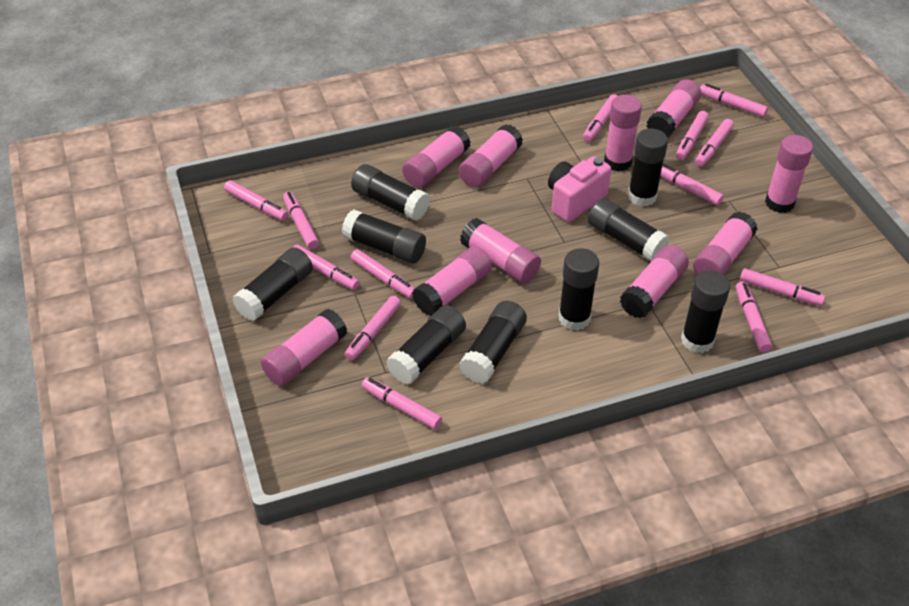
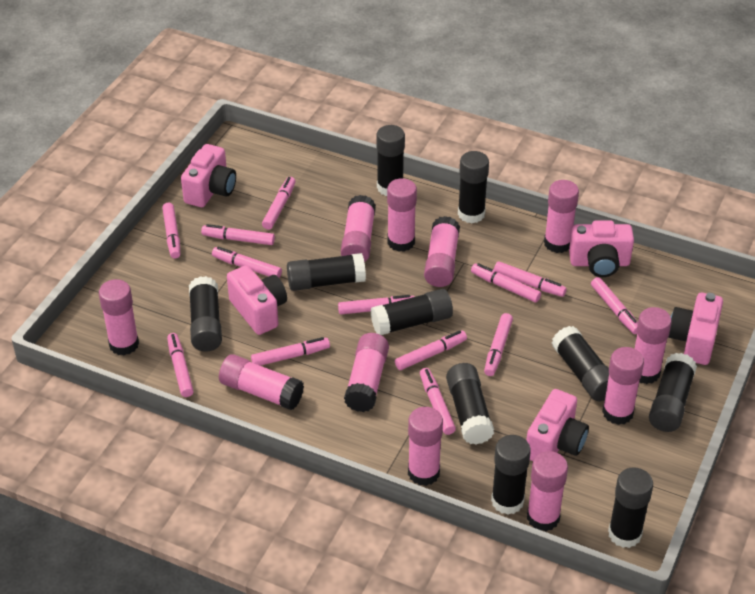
black glue stick: [232,247,313,321] [342,209,426,264] [351,164,430,221] [386,305,466,385] [459,301,527,384] [559,248,599,331] [588,198,670,261] [628,128,668,207] [681,270,730,353] = 9 -> [189,276,222,352] [287,253,366,291] [370,289,453,335] [376,125,405,196] [446,363,494,444] [458,151,489,223] [491,435,531,515] [552,326,609,401] [608,467,653,548] [649,353,697,432] = 10
pink camera: [548,156,611,222] = 1 -> [181,144,236,207] [227,265,287,335] [526,389,589,461] [569,221,634,277] [669,293,723,365] = 5
pink glue stick: [261,309,347,386] [402,126,471,188] [412,246,492,316] [459,124,523,188] [460,218,541,284] [604,95,642,171] [620,245,689,318] [646,79,701,138] [693,212,757,275] [765,135,813,213] = 10 -> [99,279,139,355] [219,354,304,410] [341,195,376,262] [344,333,389,412] [387,178,417,252] [408,407,443,486] [424,216,460,287] [527,451,568,531] [544,180,579,253] [602,347,644,425] [635,307,672,384] = 11

